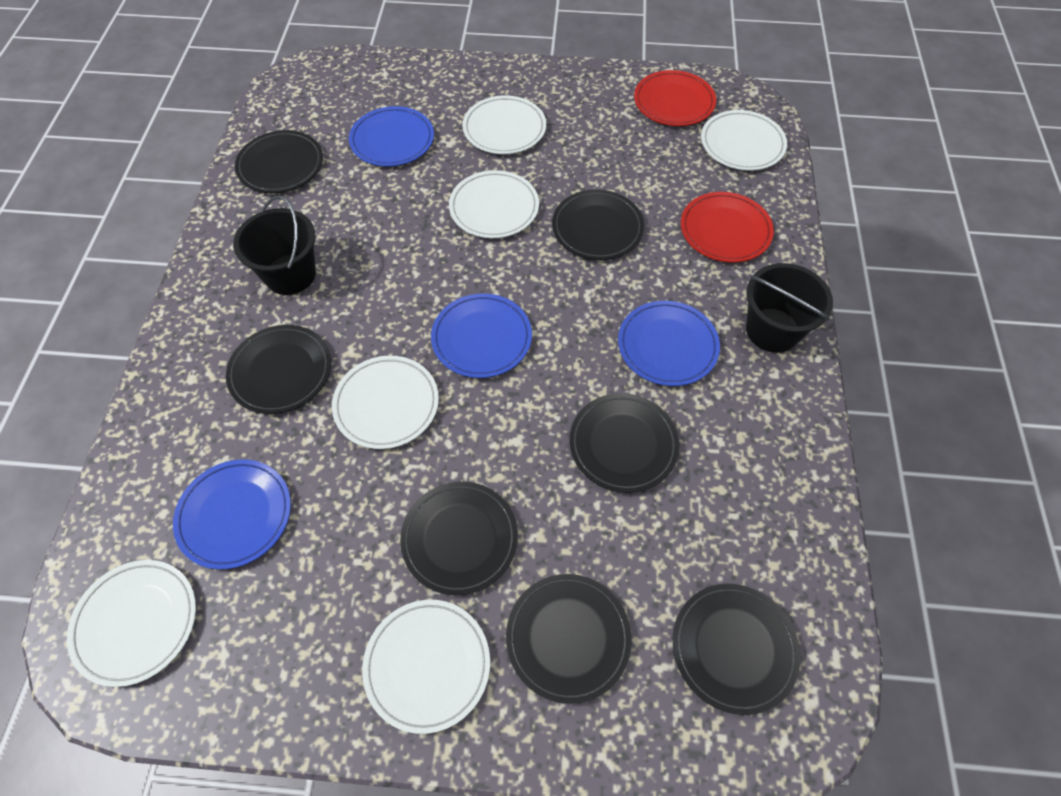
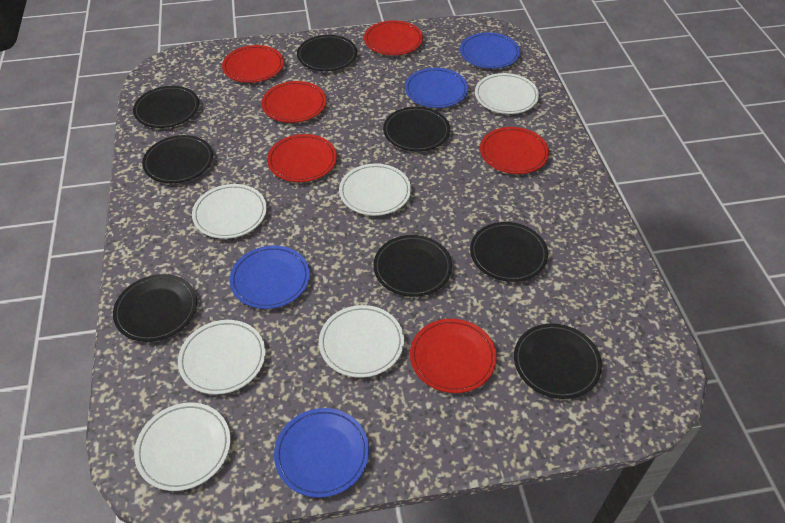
black bucket: [233,196,316,295] [746,263,833,353] = 2 -> none = 0
black plate: [226,325,331,414] [235,130,323,193] [400,482,518,595] [506,574,632,704] [552,189,644,260] [569,393,679,493] [673,584,800,715] = 7 -> [113,274,197,342] [133,86,199,128] [142,135,213,183] [297,35,357,71] [373,235,452,297] [383,107,450,152] [470,222,548,282] [514,324,602,399] = 8
red plate: [634,70,716,126] [681,192,774,262] = 2 -> [222,45,284,83] [261,81,326,123] [267,134,337,182] [364,20,423,55] [410,319,497,393] [480,127,549,174] = 6

